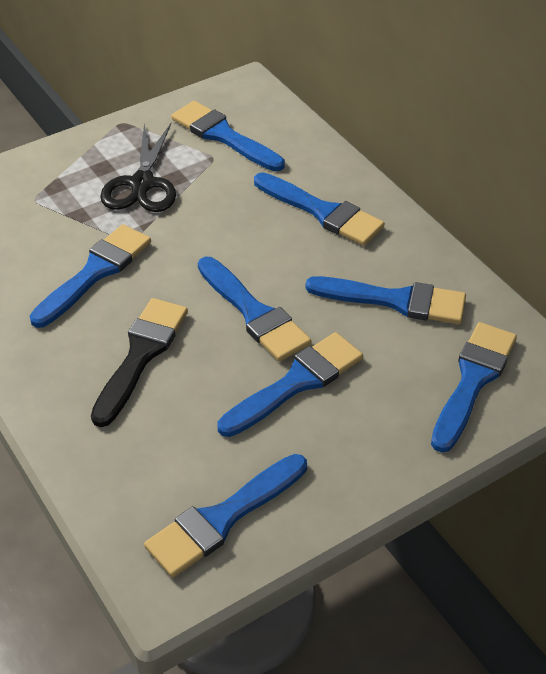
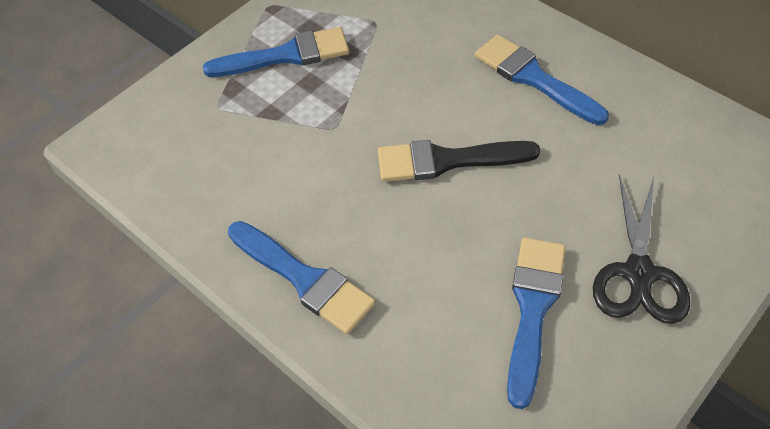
blue brush: [30,224,151,328] [144,454,307,577] [171,101,285,171] [198,257,311,361] [218,332,363,437] [254,173,385,246] [305,276,466,324] [431,322,517,453] = 8 -> [203,27,349,77] [228,221,375,335] [475,35,609,125] [507,238,566,409] = 4

